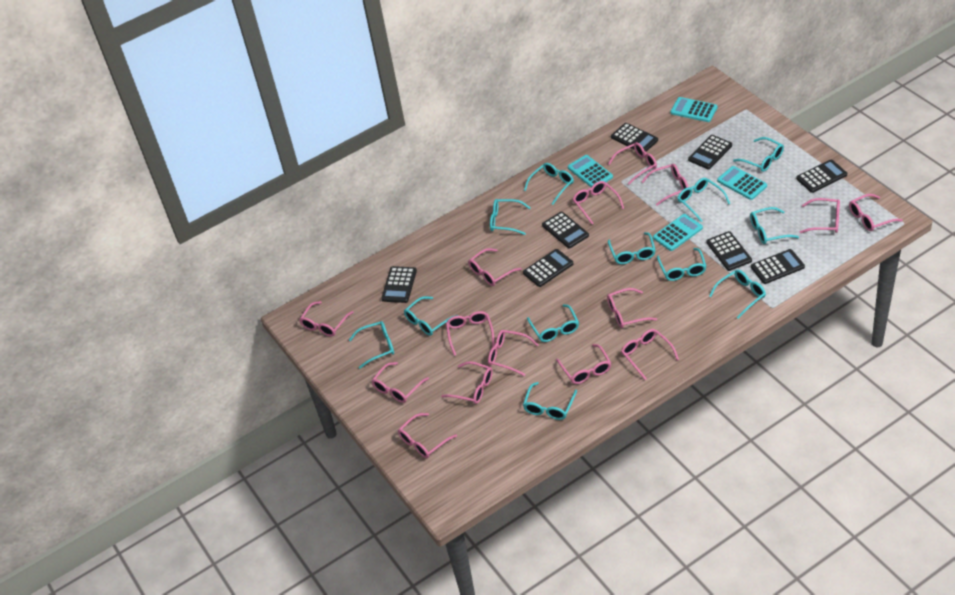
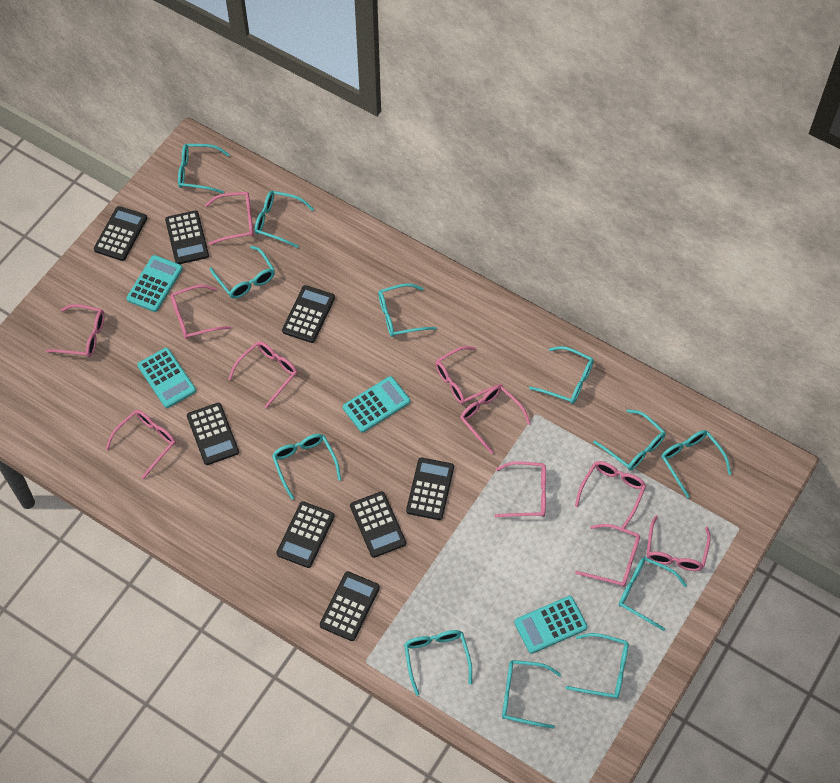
pink glasses: [299,301,354,336] [372,362,429,403] [398,413,457,458] [441,361,493,404] [446,311,495,356] [468,248,522,286] [488,330,539,376] [556,344,611,384] [572,181,624,224] [607,288,657,328] [608,142,657,184] [621,329,679,380] [641,164,688,206] [800,198,840,233] [849,194,903,231] = 15 -> [46,304,105,357] [106,410,176,479] [170,285,231,339] [205,192,254,245] [228,341,297,408] [435,346,502,404] [460,385,531,454] [495,461,546,517] [575,461,646,529] [575,524,640,587] [646,515,711,571] = 11

